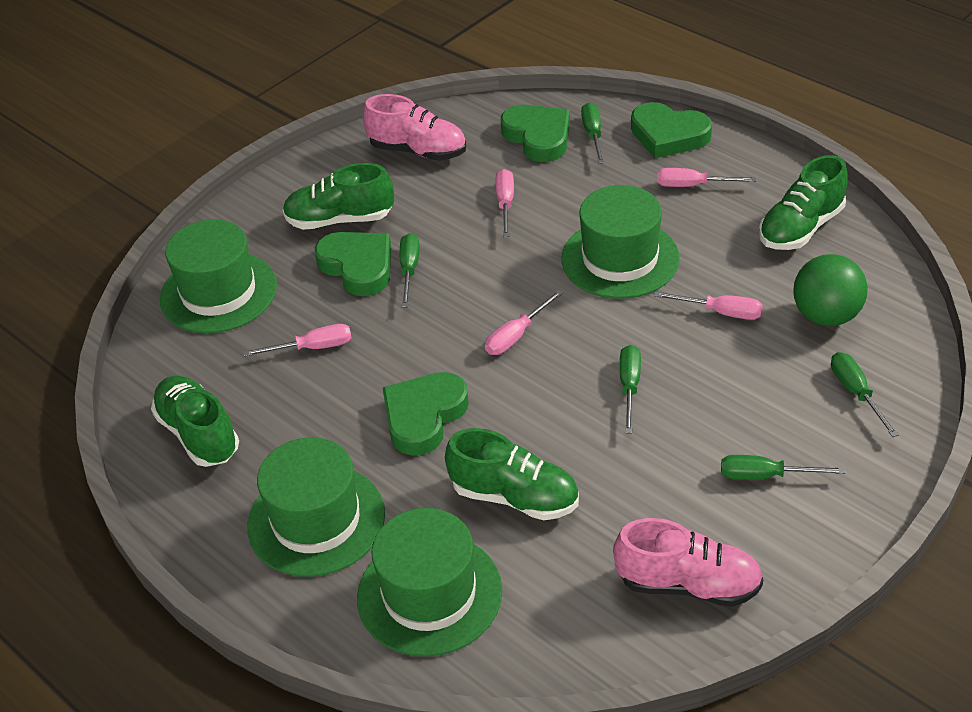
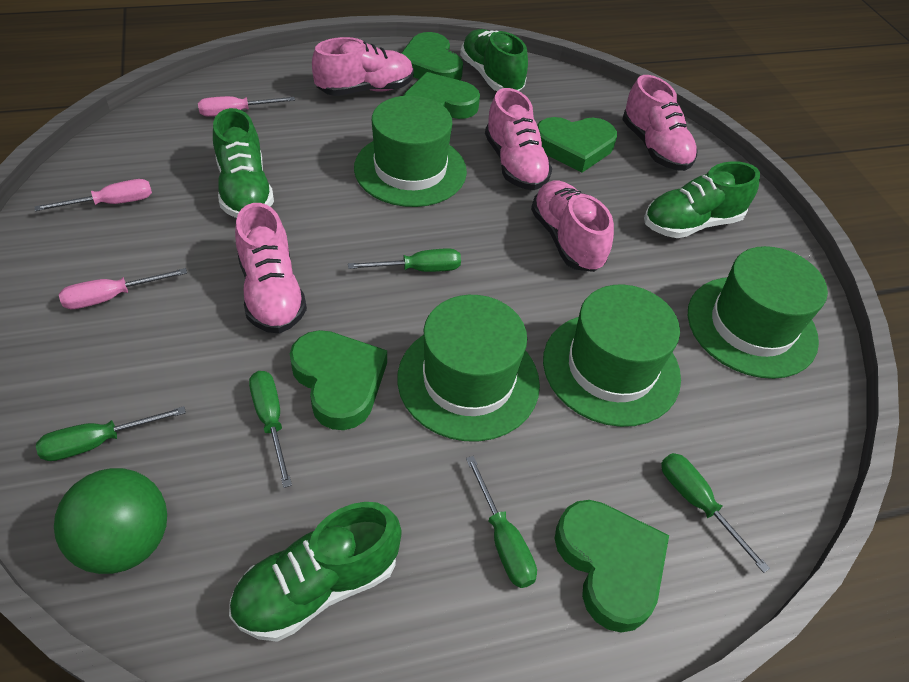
green heart: [315,232,391,296] [383,372,469,455] [501,105,570,162] [631,102,712,158] = 4 -> [290,330,387,430] [401,32,463,80] [403,72,480,119] [537,117,617,173] [555,500,669,633] = 5
pink screwdriver: [243,324,351,357] [485,290,563,355] [495,169,514,237] [654,291,763,320] [657,168,757,187] = 5 -> [34,179,152,211] [59,268,187,309] [198,96,295,117] = 3
pink shoe: [363,94,466,161] [613,518,763,607] = 2 -> [235,203,307,334] [312,37,414,96] [485,88,552,190] [531,181,614,272] [622,75,697,171] = 5

